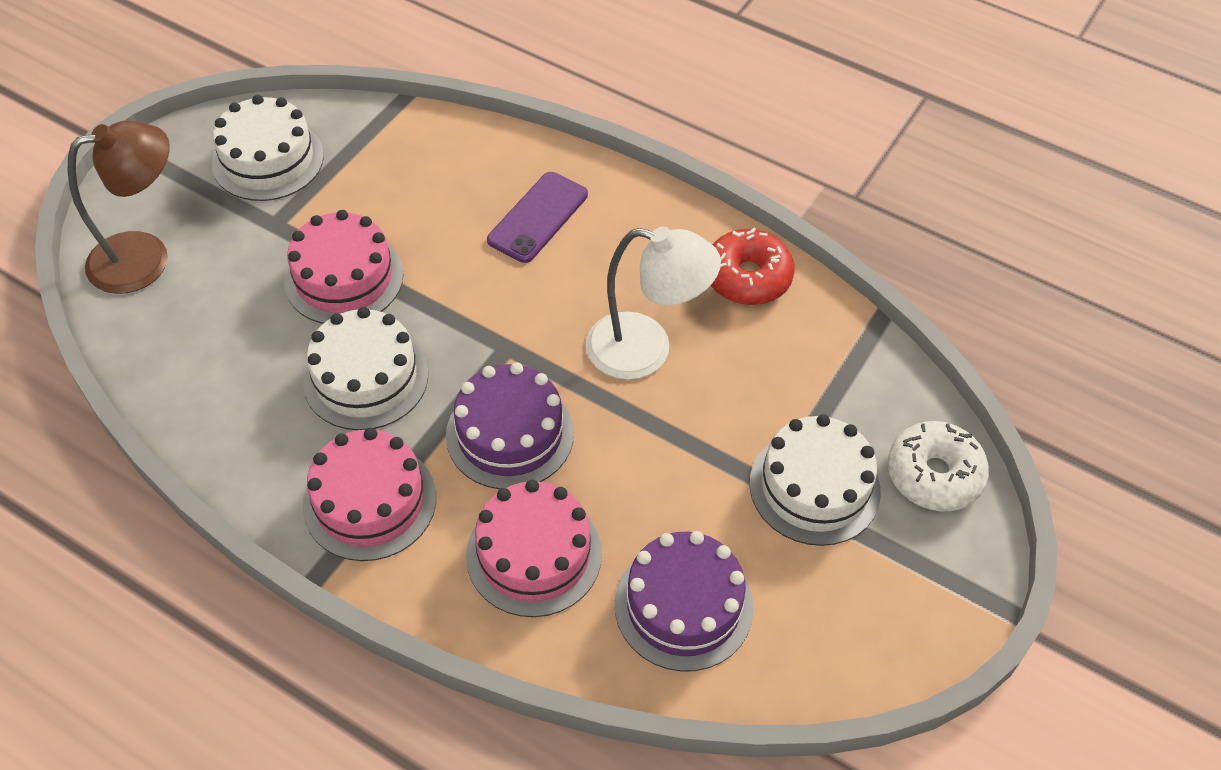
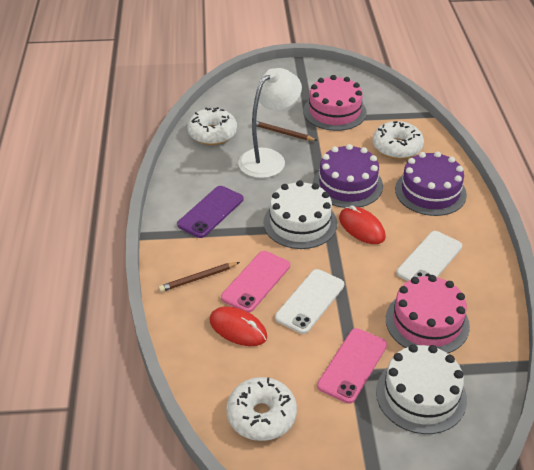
brown lamp: [68,121,170,294] = 1 -> none = 0
brown pencil: none = 0 -> [159,262,240,292] [251,121,318,141] = 2
pink cake: [284,210,403,324] [303,428,436,561] [466,479,602,617] = 3 -> [303,75,367,131] [386,275,470,353] = 2
pink phone: none = 0 -> [221,251,290,313] [317,328,387,404] = 2
red donut: [710,228,795,305] = 1 -> none = 0
red mouse: none = 0 -> [210,306,267,346] [339,205,386,244] = 2
white cake: [212,95,324,201] [303,307,428,430] [750,414,881,546] = 3 -> [263,180,337,249] [376,344,467,434] = 2
white donut: [888,421,989,512] = 1 -> [187,107,237,145] [226,377,297,441] [373,121,424,159] = 3
white phone: none = 0 -> [275,269,344,334] [397,231,462,281] = 2

